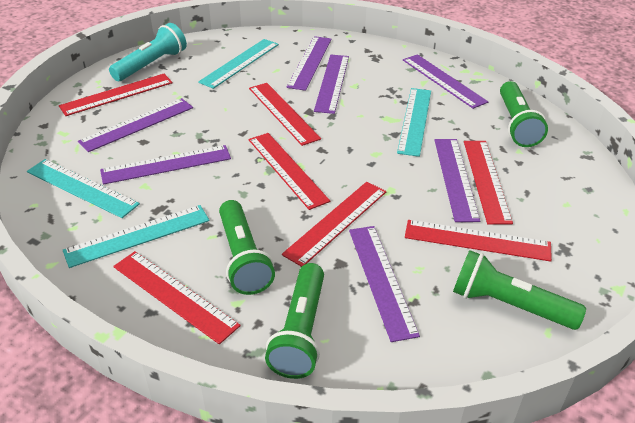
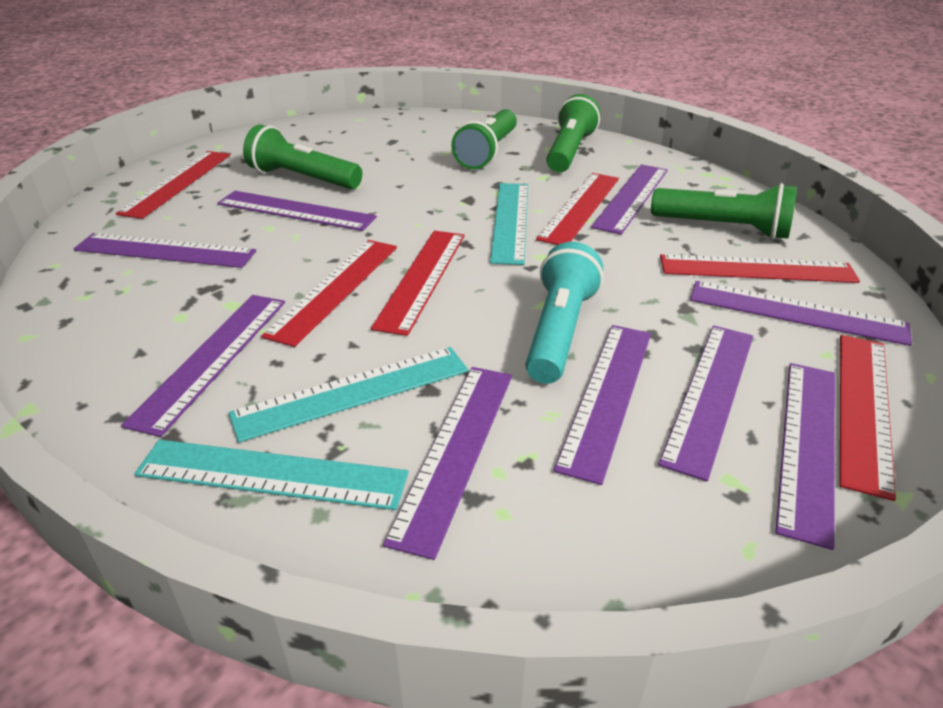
purple ruler: [78,98,193,152] [100,145,231,185] [287,36,332,91] [314,55,349,114] [349,226,420,342] [403,54,488,109] [434,139,480,222] = 7 -> [74,233,256,268] [121,295,285,437] [217,191,377,231] [383,367,512,560] [554,325,651,485] [591,164,668,235] [658,326,753,481] [690,281,912,346] [775,363,835,550] = 9
red ruler: [59,74,173,116] [113,251,241,344] [249,83,321,146] [249,133,330,210] [282,182,386,267] [405,220,552,262] [464,141,513,224] = 7 -> [116,151,230,219] [261,240,397,347] [371,231,465,336] [536,173,619,245] [660,254,860,283] [839,335,896,501] = 6
turquoise ruler: [27,159,140,218] [63,205,210,268] [198,39,279,89] [397,88,431,157] = 4 -> [134,440,409,510] [229,347,468,442] [490,183,528,265] = 3

